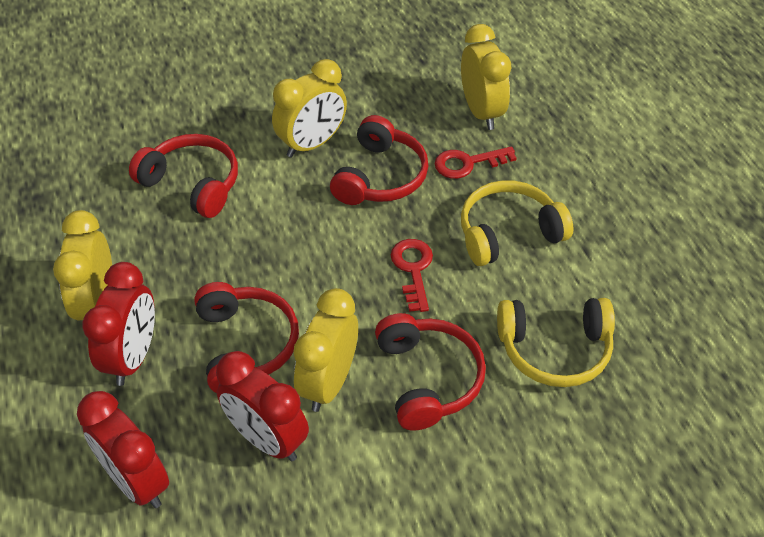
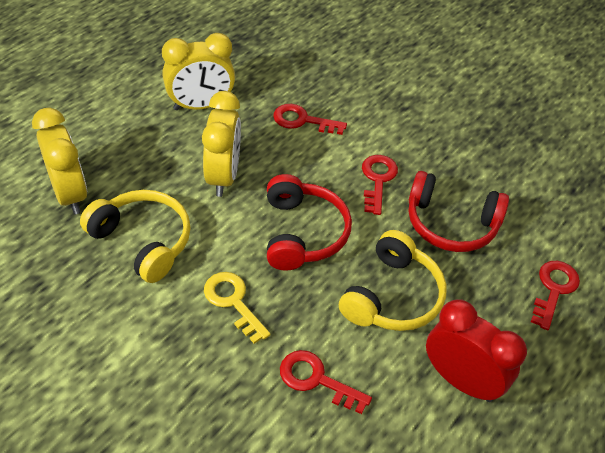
red clock: [77,391,169,508] [82,262,155,386] [216,351,309,461] = 3 -> [426,299,527,402] = 1
red headphones: [129,134,238,218] [194,282,299,393] [330,115,428,205] [375,313,486,431] = 4 -> [267,174,352,271] [409,171,509,252] = 2
red key: [391,239,433,312] [435,146,517,179] = 2 -> [273,104,347,135] [280,350,372,414] [362,155,398,215] [531,261,580,330] = 4
yellow clock: [53,210,112,320] [272,59,347,157] [293,288,358,412] [461,24,511,130] = 4 -> [32,108,87,214] [162,33,235,110] [202,91,241,197] = 3
yellow key: none = 0 -> [204,272,270,344] = 1

